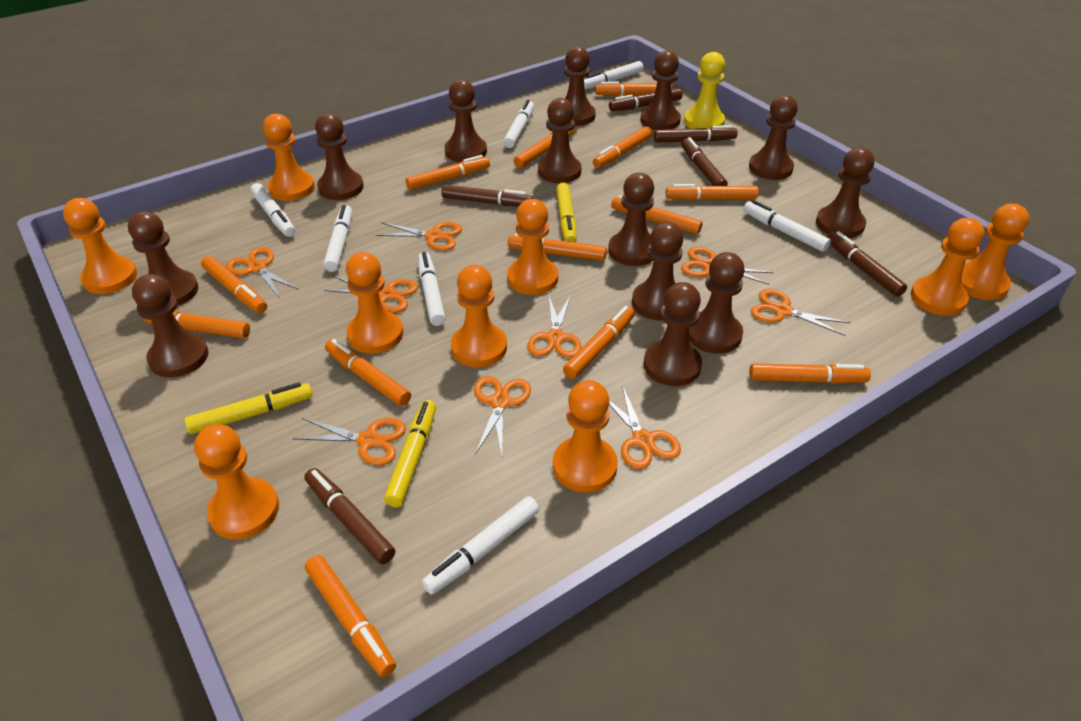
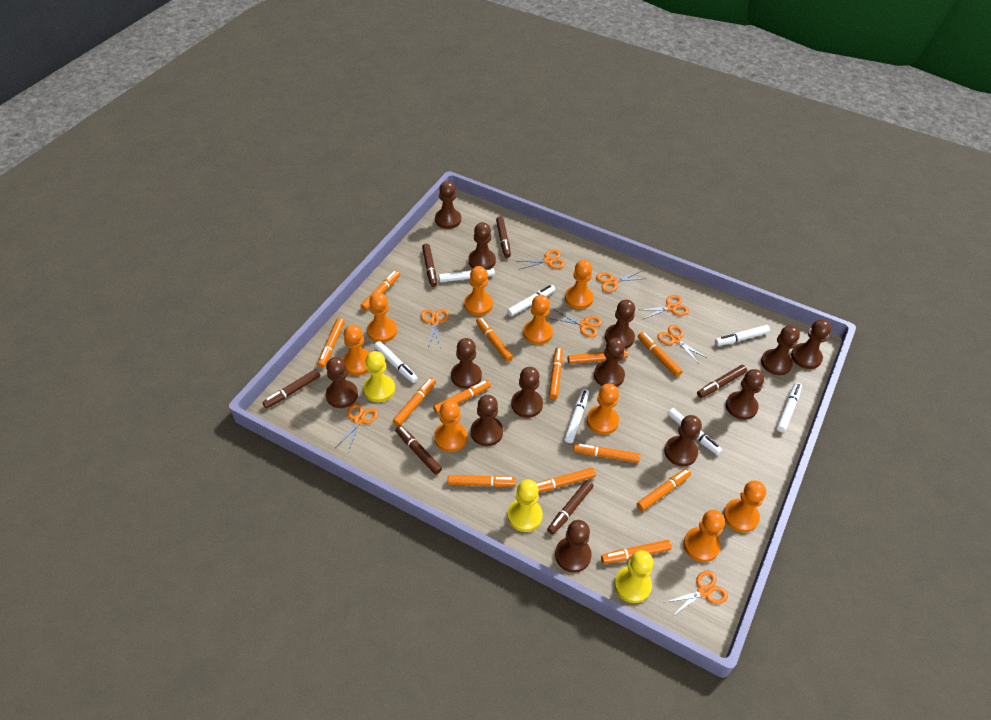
orange scissors: [226,247,299,299] [292,418,406,465] [324,276,418,313] [376,222,462,251] [474,376,531,455] [527,295,582,358] [609,385,681,469] [681,247,773,285] [751,289,850,336] = 9 -> [336,403,378,452] [421,309,449,348] [518,250,565,270] [550,310,602,338] [596,271,646,292] [640,295,689,319] [657,325,707,364] [663,571,728,616] = 8
yellow marker: [184,382,313,434] [384,400,436,507] [556,183,577,242] = 3 -> none = 0
yellow pawn: [684,52,725,129] = 1 -> [363,351,395,402] [507,480,543,532] [614,550,653,603] = 3

